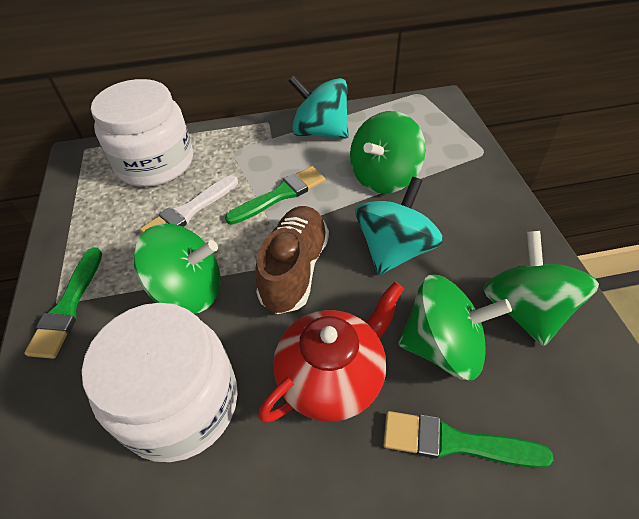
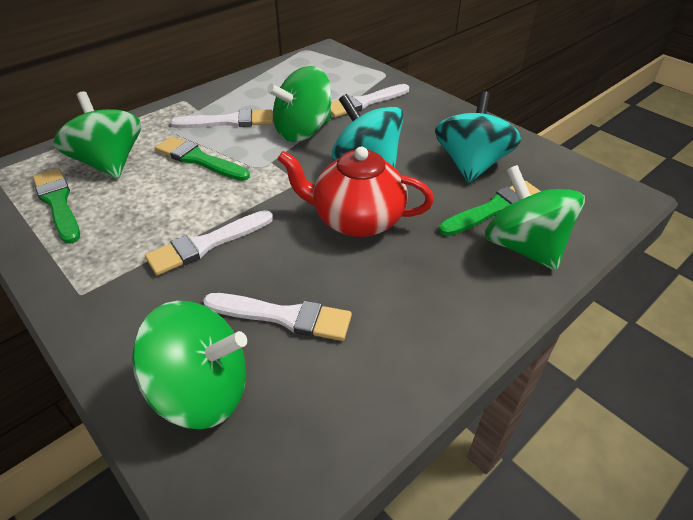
brown shoe: [255,206,329,314] = 1 -> none = 0
white brush: [140,175,238,233] = 1 -> [145,210,273,275] [170,109,273,128] [203,293,352,341] [331,84,409,117] = 4
white jar: [82,303,238,462] [91,79,193,187] = 2 -> none = 0

